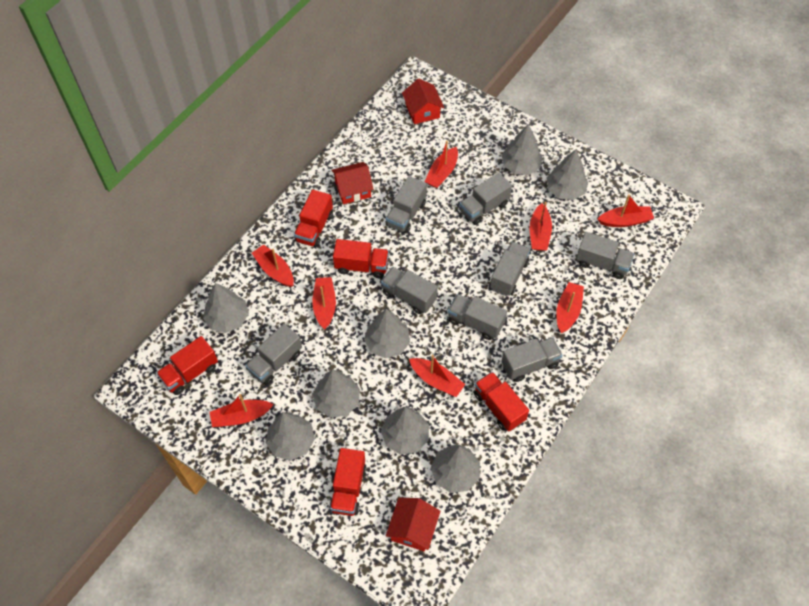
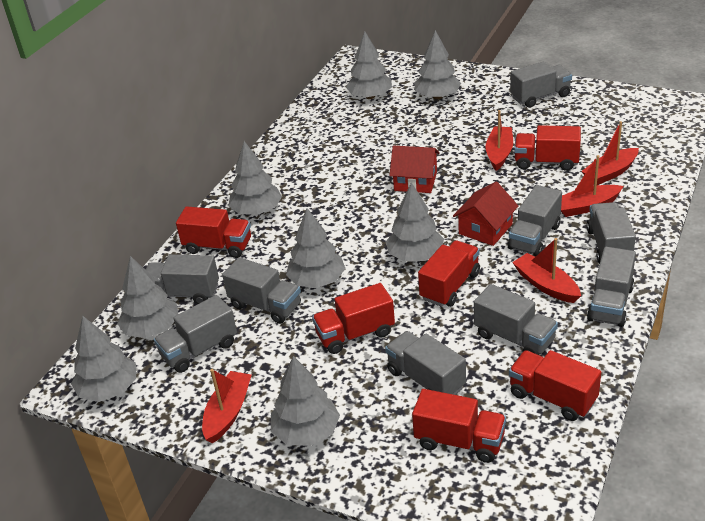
grey truck: [245,324,302,385] [381,267,438,314] [386,176,427,234] [448,294,507,340] [459,173,512,225] [490,242,530,296] [501,337,563,382] [576,232,634,279] = 8 -> [146,254,219,304] [154,295,237,373] [222,257,301,324] [385,331,466,395] [474,284,558,355] [508,185,562,256] [510,62,572,108] [586,202,636,264] [587,247,636,327] = 9
red boat: [210,394,274,427] [252,244,294,287] [312,277,336,329] [409,355,465,397] [425,141,458,188] [530,202,552,251] [556,282,584,333] [598,195,654,227] = 8 -> [202,369,251,444] [486,110,513,171] [512,238,581,303] [561,155,624,217] [581,121,639,185] = 5
red house: [331,162,374,204] [386,498,440,551] [402,79,444,124] = 3 -> [389,146,440,193] [453,182,518,246] = 2
red truck: [156,336,218,395] [294,190,333,247] [329,448,367,516] [333,239,389,278] [474,372,529,432] = 5 -> [176,206,251,258] [312,283,395,354] [412,389,506,463] [418,240,480,307] [509,350,601,421] [514,125,581,171] = 6

